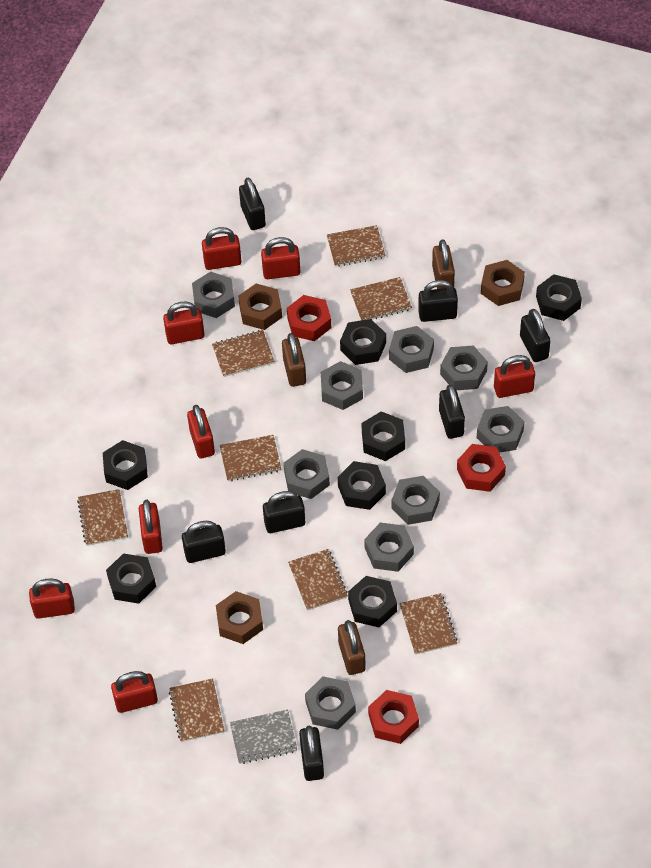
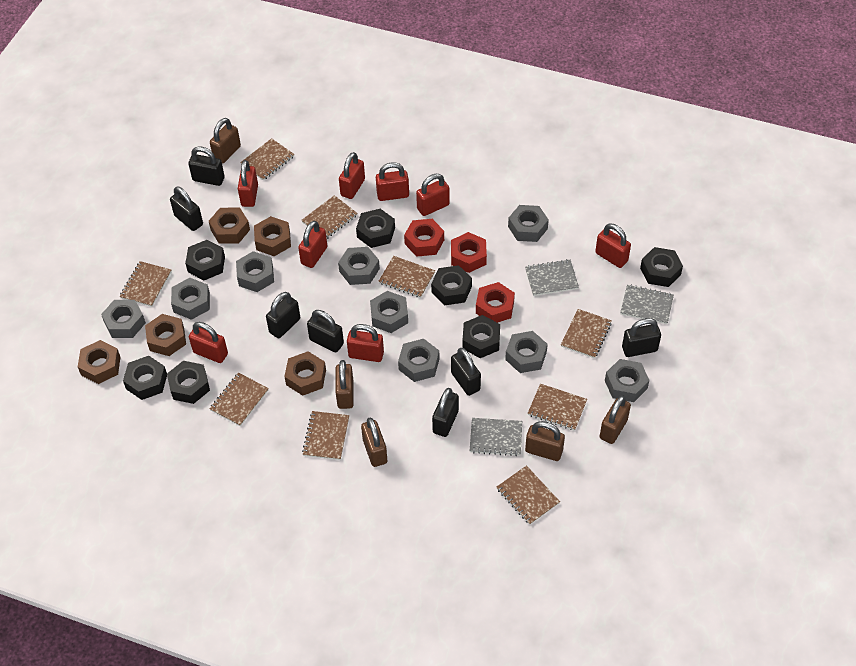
brown notebook: [77,489,128,546] [169,679,224,742] [212,330,274,377] [220,435,281,481] [288,549,348,611] [327,225,385,267] [350,277,412,320] [399,593,457,655] = 8 -> [120,261,172,307] [209,373,269,426] [240,138,294,181] [302,195,358,239] [302,411,349,460] [379,256,435,298] [497,466,560,525] [528,384,587,431] [561,309,612,358] = 9
brown nut: [216,591,263,644] [238,283,282,330] [481,260,525,306] = 3 -> [78,340,120,384] [145,314,186,356] [209,208,250,244] [254,216,291,256] [284,351,326,396] = 5
brown padlock: [282,333,306,387] [338,620,366,675] [432,240,455,289] = 3 -> [210,118,241,164] [335,360,354,409] [361,418,387,467] [525,421,565,461] [600,395,631,444] = 5
grey notebook: [230,709,297,764] = 1 -> [470,418,522,456] [525,259,579,296] [620,285,674,324] = 3

